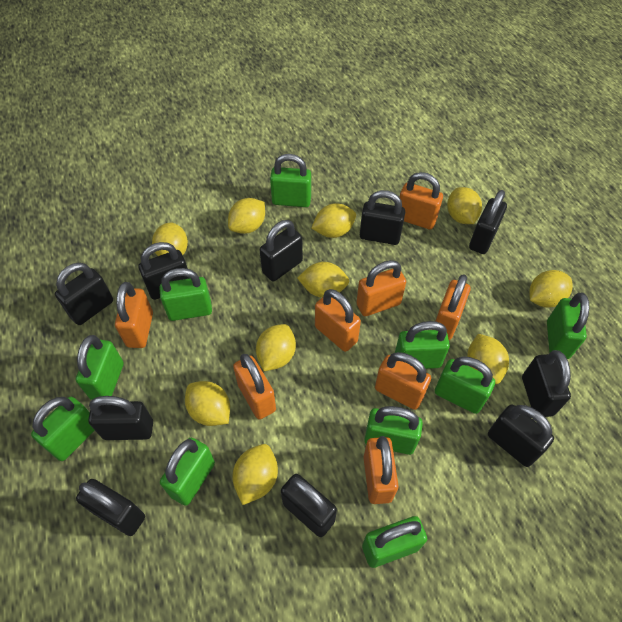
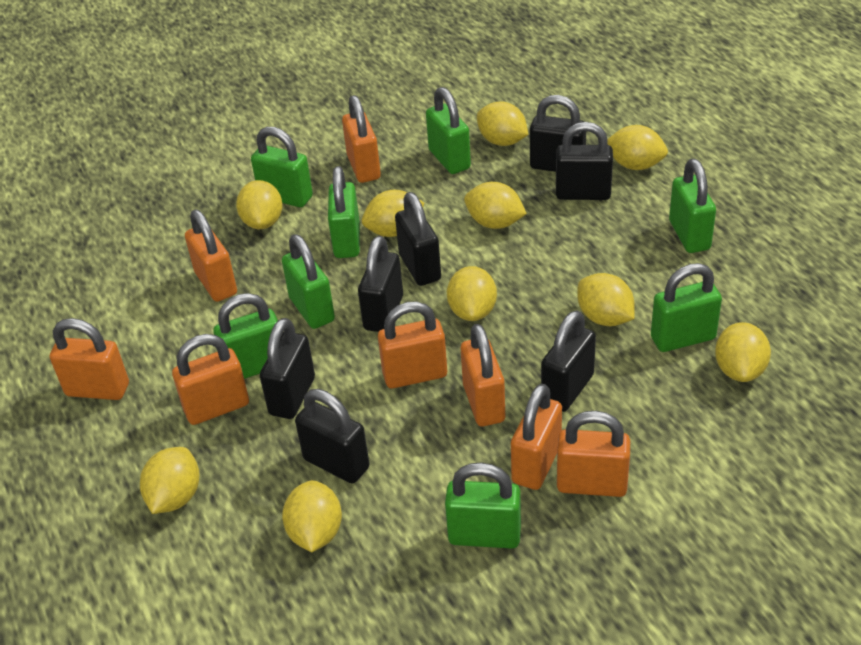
black padlock: [55,263,113,325] [76,479,145,536] [88,396,153,440] [138,242,189,300] [259,220,303,281] [281,474,337,537] [360,190,405,245] [469,190,507,254] [488,404,554,467] [522,350,571,417] = 10 -> [260,318,315,419] [295,389,369,484] [358,236,403,332] [395,192,441,286] [530,95,586,172] [541,310,596,412] [556,122,613,200] = 7
green padlock: [31,397,95,461] [76,335,124,400] [160,268,212,321] [160,438,215,506] [270,154,311,207] [362,516,427,568] [364,406,423,455] [395,321,450,369] [435,356,495,414] [547,293,589,359] = 10 -> [213,293,278,379] [251,127,313,207] [282,234,335,329] [328,166,360,258] [426,87,471,174] [445,463,521,549] [651,263,722,352] [669,159,716,253] = 8

